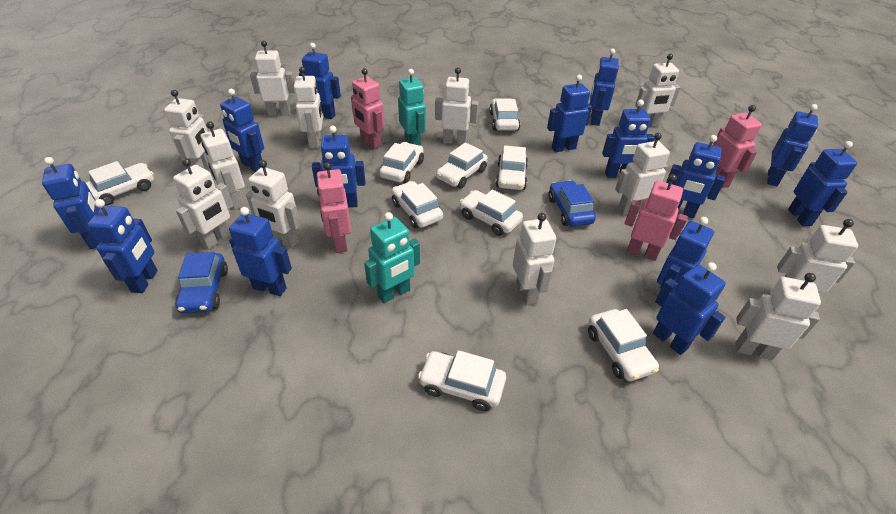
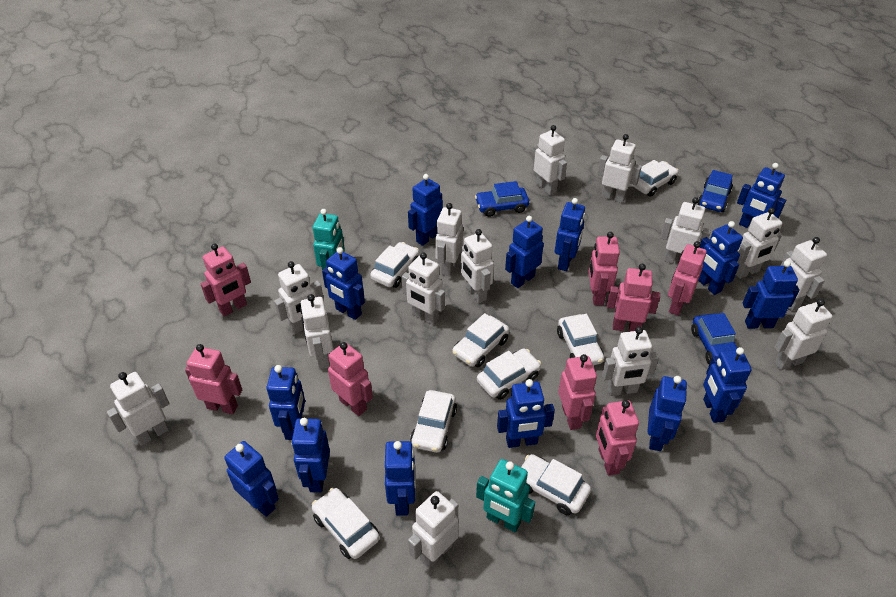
blue car: [175,252,228,313] [548,180,596,227] = 2 -> [475,181,529,217] [691,313,737,364] [698,170,733,212] = 3
pink robot: [316,162,351,253] [351,68,385,150] [625,174,688,261] [713,105,762,188] = 4 -> [185,344,242,414] [200,244,251,317] [328,342,373,416] [558,354,597,430] [589,232,620,305] [596,400,639,475] [607,264,660,332] [668,241,707,316] = 8
white car: [86,161,154,206] [379,142,424,183] [392,181,443,228] [418,350,506,411] [436,142,488,189] [459,189,523,236] [489,99,520,131] [495,145,528,190] [588,309,659,381] = 9 -> [312,488,380,559] [370,242,419,288] [410,390,457,453] [452,313,509,367] [477,348,541,400] [521,454,591,515] [557,314,604,365] [631,160,678,197] = 8
white robot: [164,90,209,169] [173,158,233,250] [201,121,245,210] [246,160,301,248] [250,41,295,116] [294,67,323,148] [435,68,479,145] [513,213,556,305] [615,133,670,215] [635,54,681,127] [736,273,821,360] [777,219,858,293] = 12 -> [107,372,170,446] [274,261,324,334] [300,294,334,369] [402,253,445,325] [408,491,459,569] [435,203,463,276] [461,229,494,303] [534,125,567,195] [597,134,642,203] [602,327,659,396] [660,197,711,264] [736,208,782,279] [774,299,833,370] [780,237,827,311] = 14

